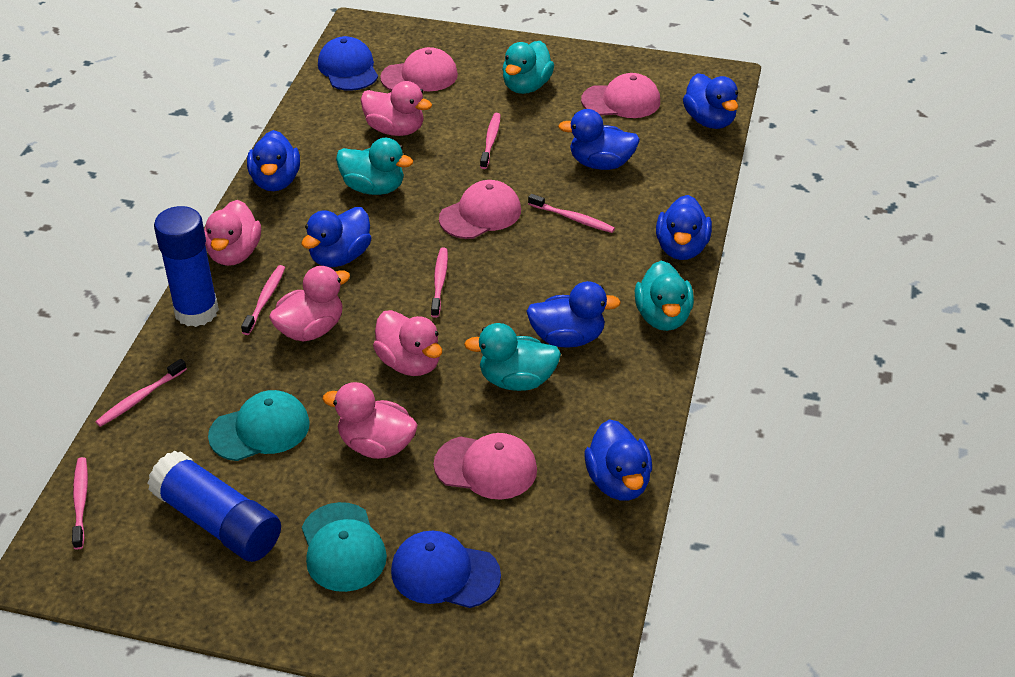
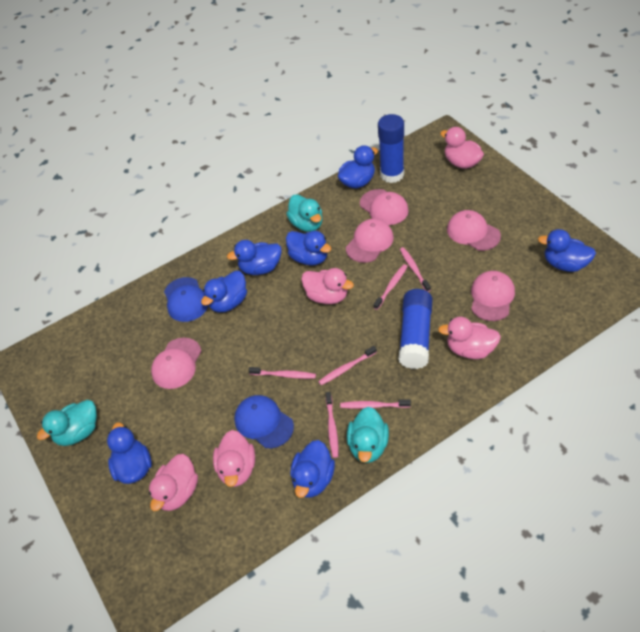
pink cap: [380,47,458,91] [434,433,537,499] [439,180,521,239] [581,73,660,118] = 4 -> [151,338,201,389] [346,219,394,263] [360,189,409,225] [447,210,501,251] [471,271,515,321] = 5
turquoise cap: [208,390,310,461] [302,502,387,592] = 2 -> none = 0
turquoise duck: [336,138,413,195] [464,323,561,391] [502,41,554,94] [635,261,694,331] = 4 -> [37,400,97,446] [286,194,323,232] [347,407,389,463] = 3

